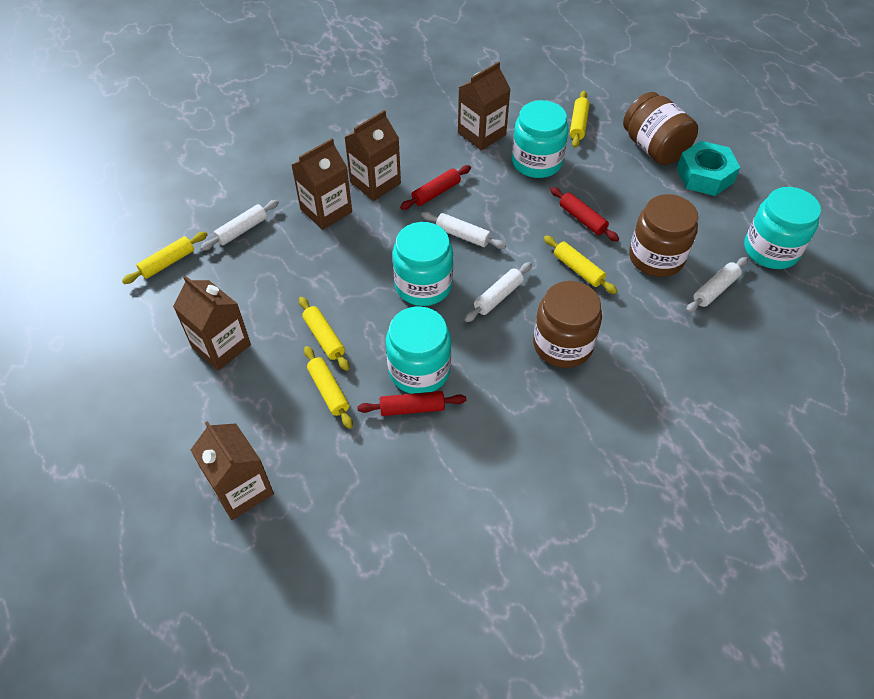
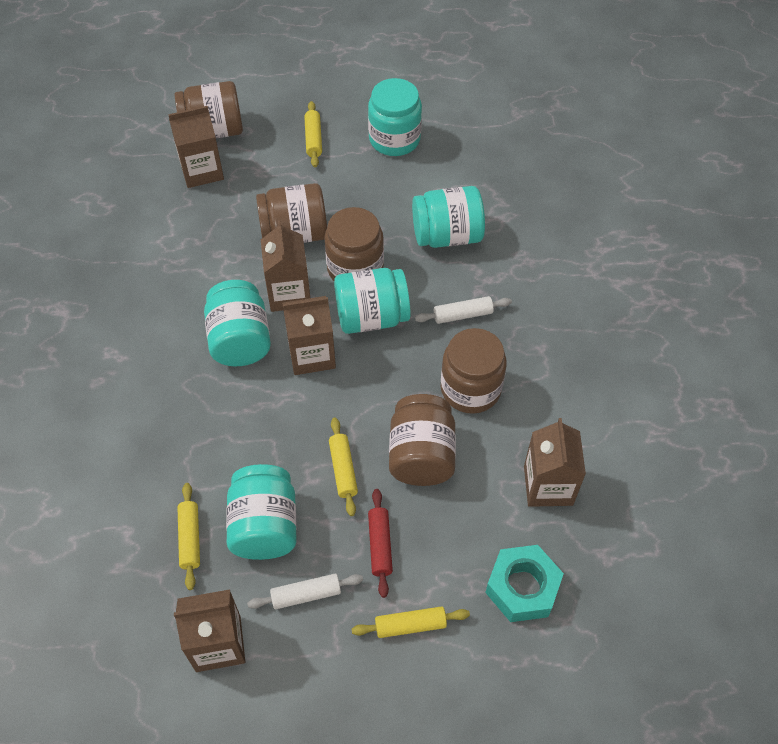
brown jar: [533,281,602,368] [623,92,698,165] [629,194,698,277] = 3 -> [175,81,243,138] [256,183,327,243] [324,207,384,281] [389,394,456,486] [441,328,507,414] = 5
red rolling pin: [357,391,466,416] [400,165,471,210] [550,187,619,242] = 3 -> [368,489,393,598] = 1
turquoise jar: [386,307,451,394] [393,222,453,306] [512,100,569,178] [744,187,821,269] = 4 -> [204,280,271,366] [226,464,297,560] [334,268,411,334] [368,78,422,156] [412,186,485,248] = 5
white rolling pin: [200,200,279,251] [421,212,506,249] [464,262,532,322] [686,257,748,313] = 4 -> [247,574,363,609] [415,296,512,324] = 2
yellow rolling pin: [122,232,208,284] [299,297,349,371] [304,346,353,429] [544,235,617,294] [570,91,590,148] = 5 -> [177,483,200,590] [304,101,322,167] [329,418,358,516] [352,606,470,638] = 4

